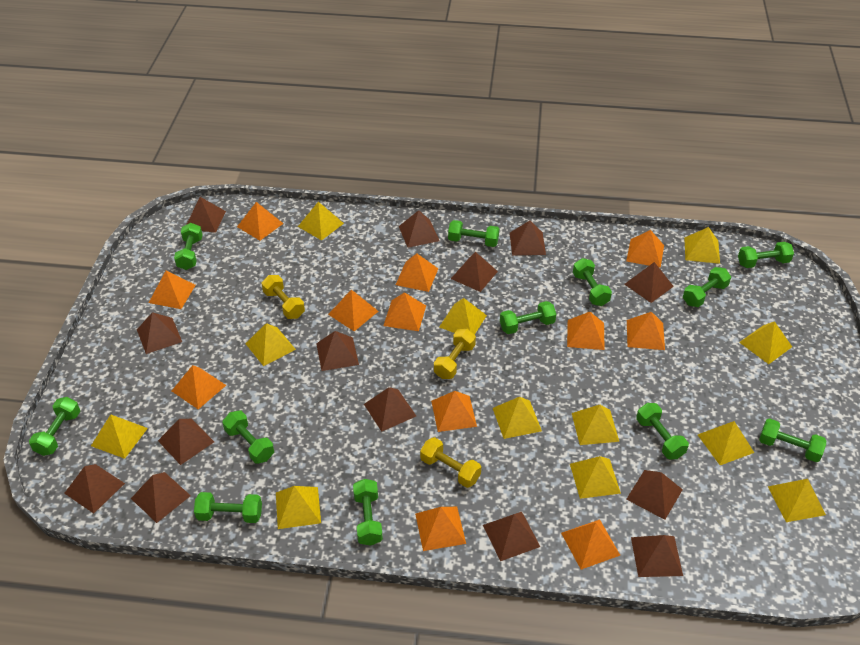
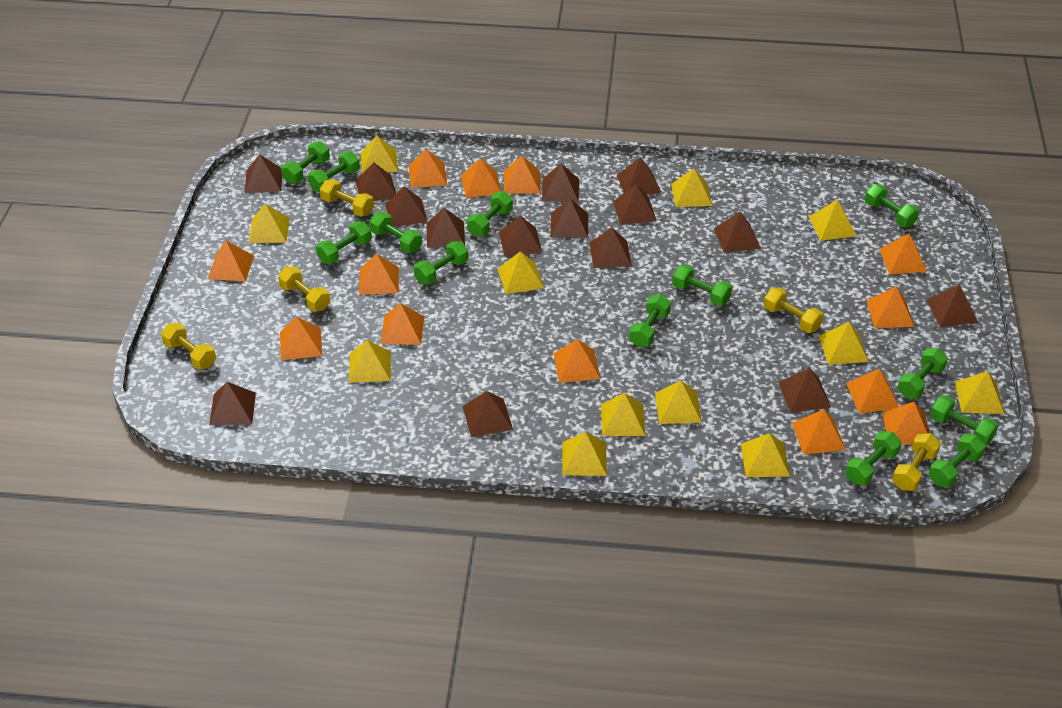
brown pyramid: [64,464,125,514] [131,472,191,523] [137,312,182,354] [158,419,214,465] [186,197,226,233] [316,331,359,371] [364,387,416,432] [399,210,439,248] [451,252,498,292] [483,512,540,561] [510,220,546,255] [624,262,674,303] [626,470,683,520] [631,535,683,577] = 14 -> [209,382,256,425] [245,154,282,193] [355,162,396,201] [385,186,428,227] [426,208,465,248] [462,391,513,437] [499,215,542,257] [542,164,579,202] [551,199,588,238] [590,227,632,268] [613,184,657,225] [617,157,661,195] [714,211,760,253] [779,368,831,413] [926,284,978,327] = 15
green dumbbell: [29,397,80,456] [174,223,202,270] [194,492,262,523] [222,411,274,464] [353,479,383,546] [448,220,499,247] [500,301,556,334] [573,258,612,306] [636,403,689,459] [683,267,731,307] [738,242,794,268] [759,418,826,462] = 12 -> [281,141,330,184] [308,151,360,192] [316,221,372,264] [370,212,422,253] [414,241,469,285] [467,191,513,237] [629,294,671,347] [672,264,732,306] [845,431,901,486] [865,184,919,227] [897,348,948,399] [929,434,986,488] [930,395,999,445] = 13
orange pyramid: [149,271,196,309] [172,365,226,409] [237,202,284,240] [328,290,379,331] [383,292,426,331] [396,253,438,292] [415,507,466,551] [431,391,477,432] [561,519,620,570] [567,312,605,350] [626,230,664,268] [627,312,665,350] = 12 -> [208,241,254,281] [280,317,322,360] [359,254,399,295] [381,303,424,345] [409,149,447,188] [461,158,502,198] [504,156,540,194] [554,339,600,383] [792,409,846,455] [846,369,899,413] [866,286,914,328] [879,233,927,274] [882,402,929,445] = 13
yellow dumbbell: [261,275,305,319] [420,437,481,488] [434,329,476,379] = 3 -> [161,322,216,370] [278,266,330,312] [320,179,374,217] [763,287,824,333] [892,433,941,491] = 5

